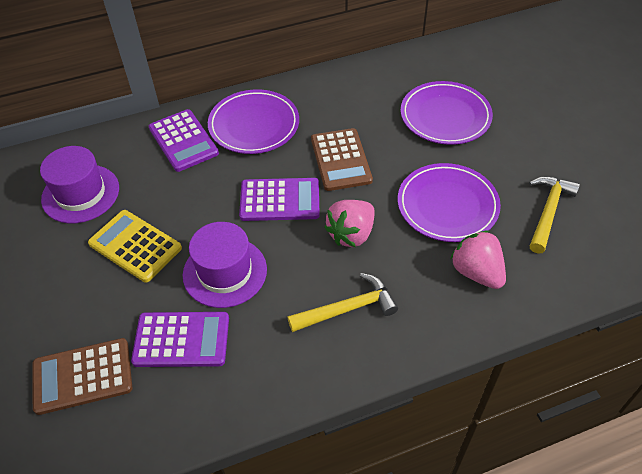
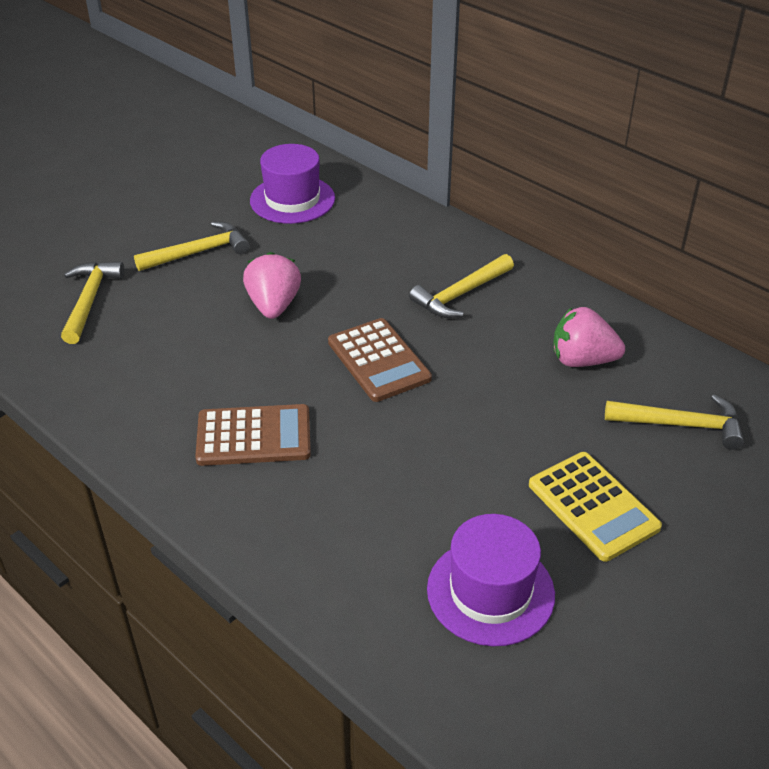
purple calculator: [131,312,229,367] [149,109,219,172] [239,178,320,221] = 3 -> none = 0
purple plate: [208,89,299,154] [398,163,501,242] [401,81,493,145] = 3 -> none = 0
yellow hammer: [287,273,398,332] [529,176,580,254] = 2 -> [61,262,125,344] [134,222,249,271] [409,254,514,318] [605,395,744,450] = 4

